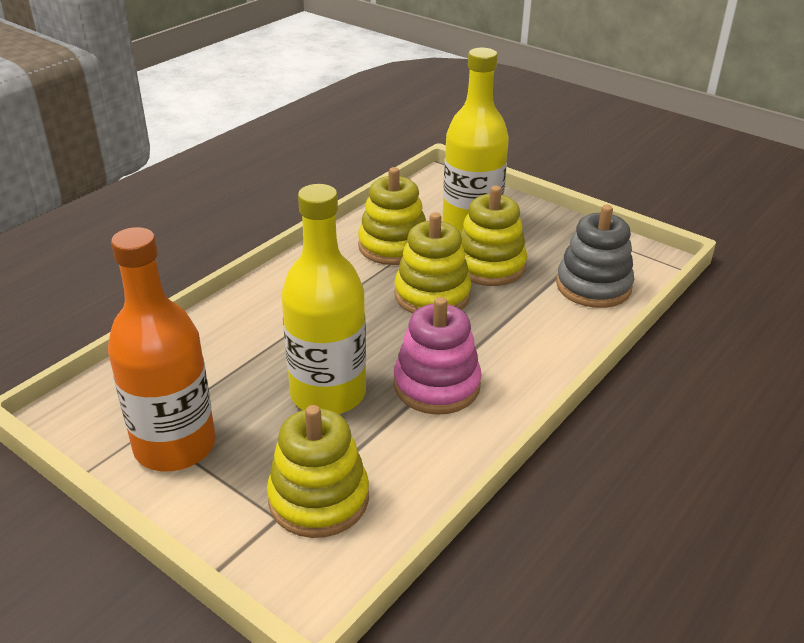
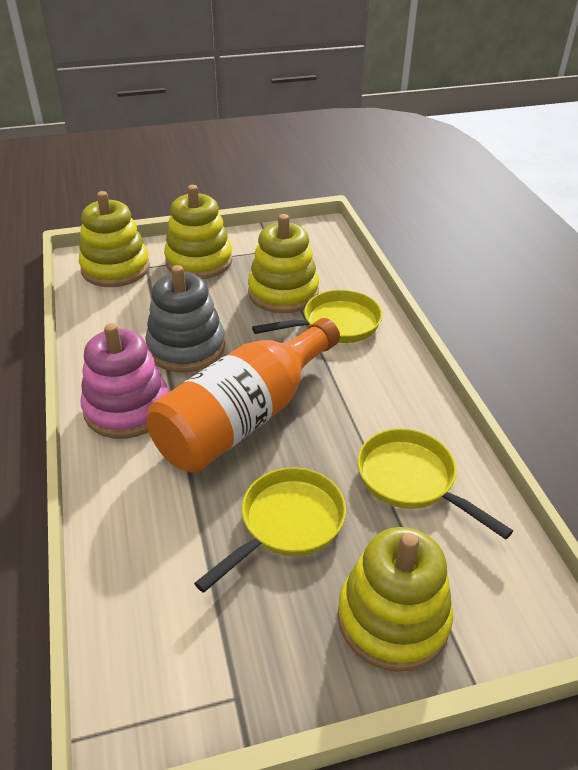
yellow bottle: [281,184,366,414] [442,48,509,232] = 2 -> none = 0
yellow pan: none = 0 -> [194,467,346,593] [252,290,382,343] [357,429,513,539] = 3

